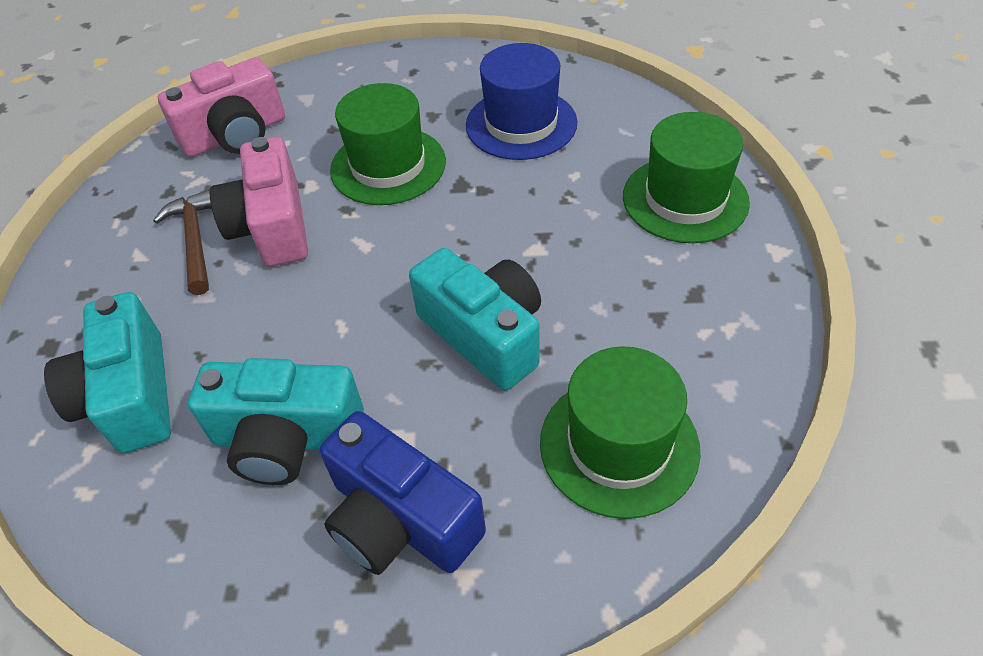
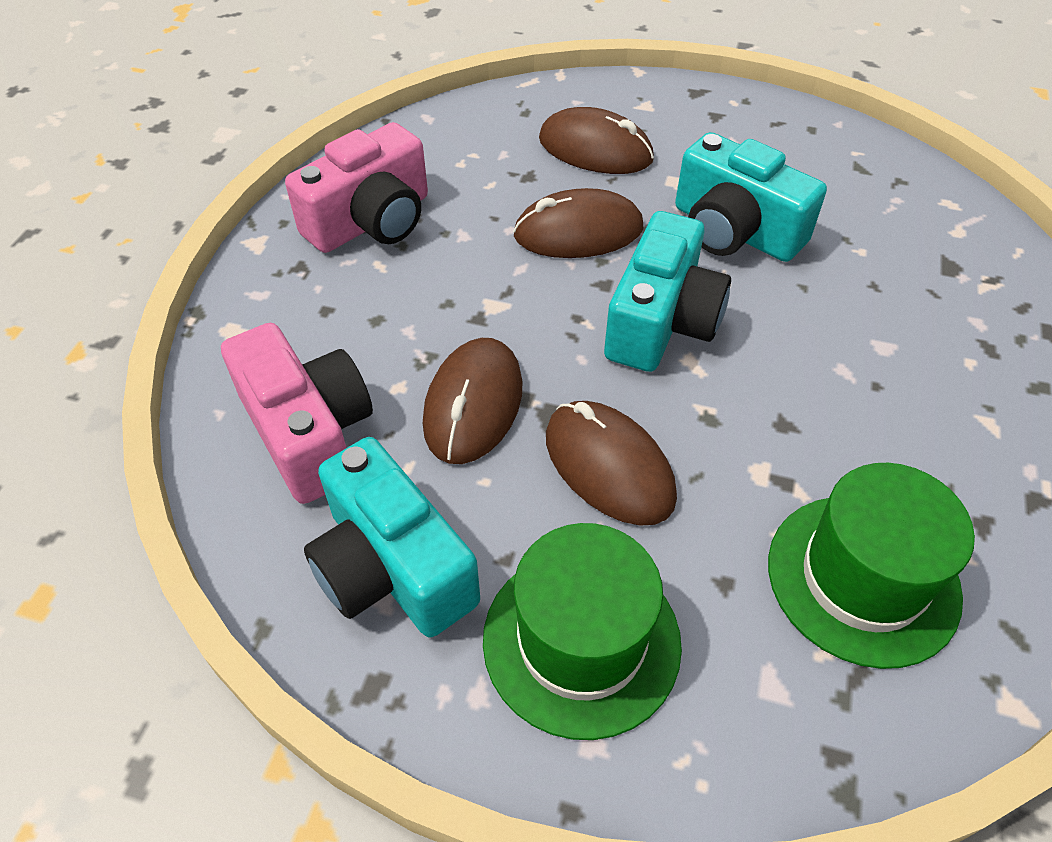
blue camera: [320,411,486,575] = 1 -> none = 0
blue hat: [466,43,578,160] = 1 -> none = 0
brown hammer: [153,190,212,295] = 1 -> none = 0
brown mouse: none = 0 -> [423,338,522,464] [513,188,643,258] [539,107,654,174] [546,401,677,526] = 4
green hat: [330,83,446,205] [540,346,701,519] [623,112,750,243] = 3 -> [483,523,682,740] [768,463,975,669] = 2

